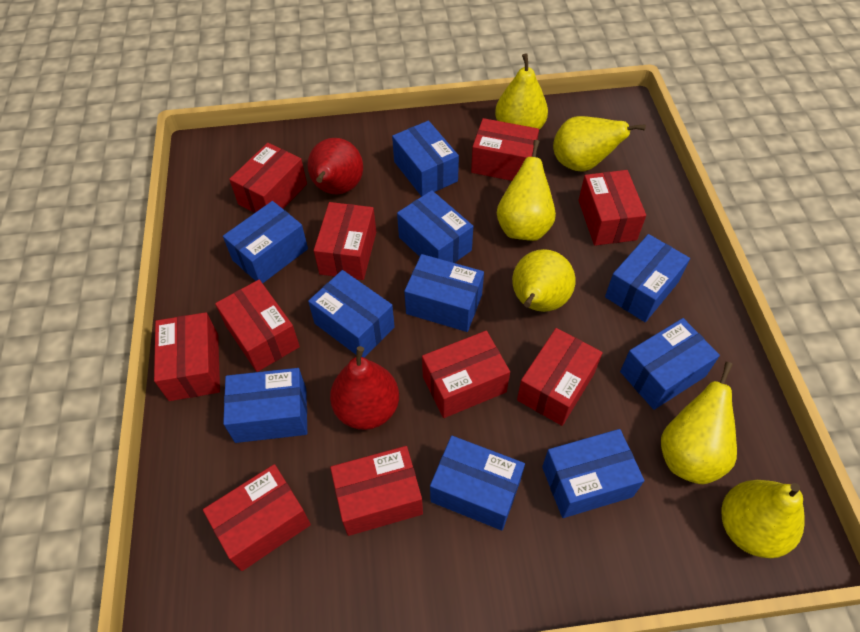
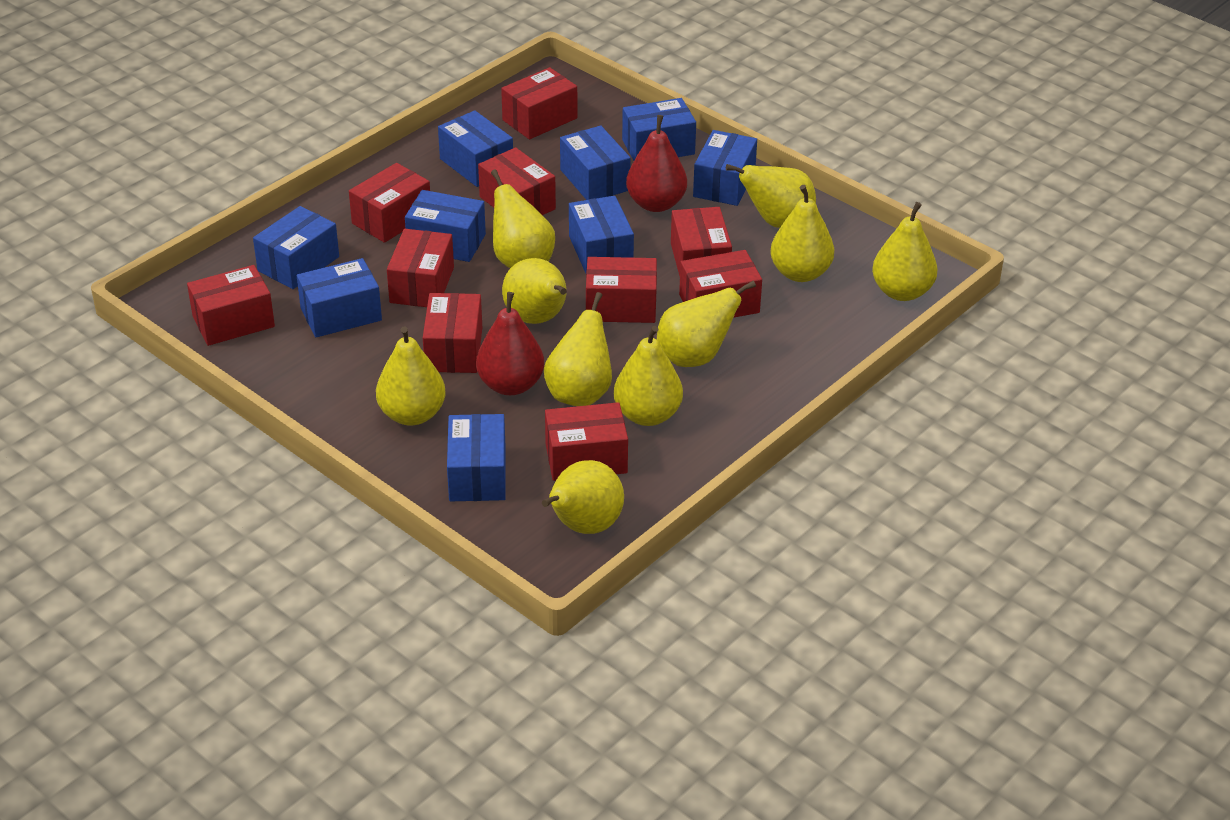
blue box: [223,201,308,283] [223,368,307,443] [308,270,395,357] [392,121,459,197] [397,190,473,263] [404,254,484,332] [430,436,525,531] [542,429,645,518] [605,234,690,322] [620,318,720,410] = 10 -> [253,206,339,289] [297,258,382,337] [405,190,486,262] [438,110,513,187] [447,414,506,501] [560,126,631,200] [569,196,634,273] [622,98,696,160] [693,130,757,206] = 9
yellow pear: [495,53,548,130] [497,140,556,241] [512,249,575,312] [553,116,646,172] [661,362,737,484] [721,480,804,558] = 6 -> [376,326,446,425] [491,169,555,268] [502,258,567,324] [542,460,624,534] [544,292,612,406] [614,326,683,426] [657,280,756,367] [726,164,816,228] [770,185,834,282] [872,202,937,301] = 10

